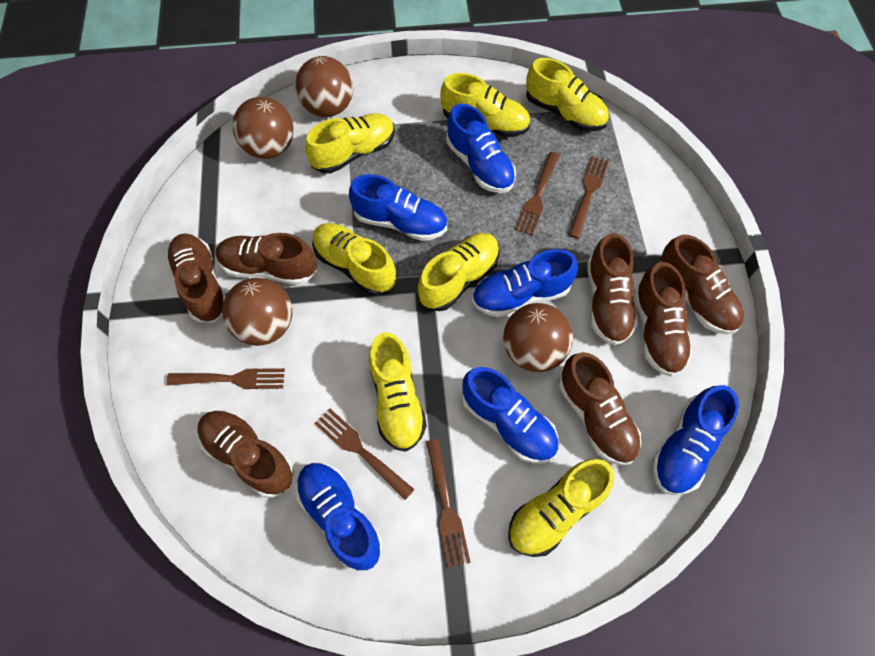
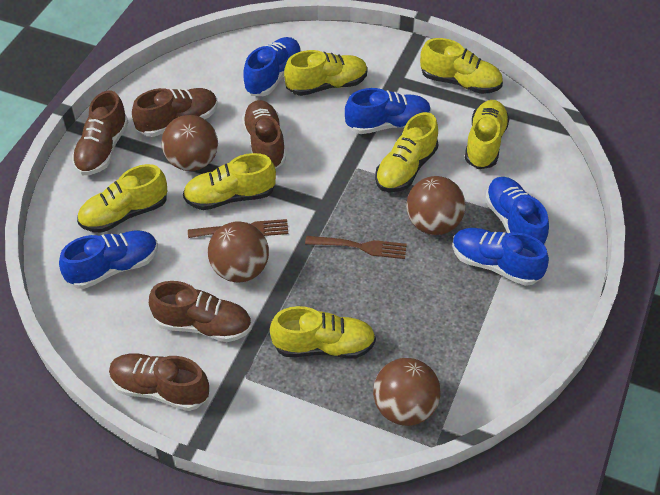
blue shoe: [295,462,382,571] [349,174,447,241] [447,104,516,193] [462,367,558,463] [472,249,578,317] [652,385,739,495] = 6 -> [59,231,158,289] [243,37,301,96] [345,88,431,134] [452,228,549,286] [485,177,549,245] = 5
brown fork: [166,368,285,389] [315,408,415,500] [426,439,471,568] [515,152,560,236] [569,156,609,239] = 5 -> [188,219,288,238] [305,236,407,259] = 2
brown shoe: [166,233,226,322] [197,410,294,497] [216,233,317,285] [559,352,641,465] [587,233,638,345] [634,262,692,377] [660,235,744,335] = 7 -> [72,90,129,175] [109,353,209,411] [132,88,218,137] [149,281,252,342] [242,100,286,169] = 5

